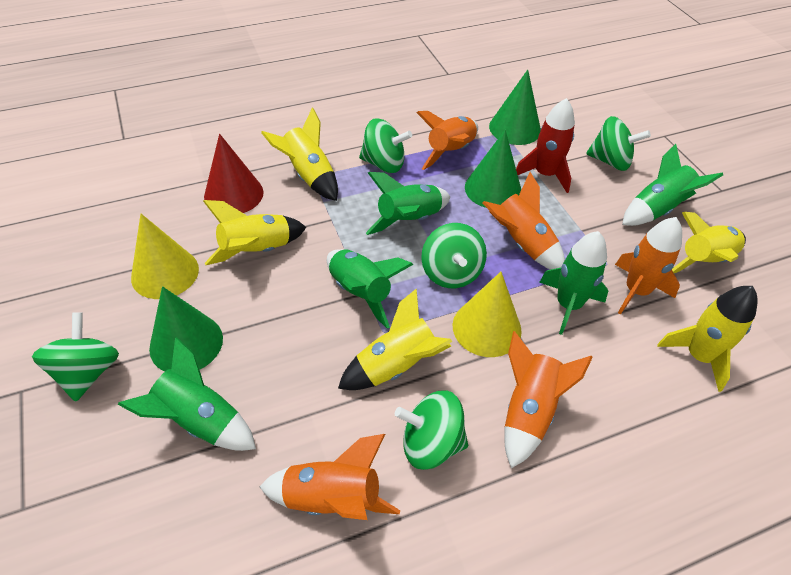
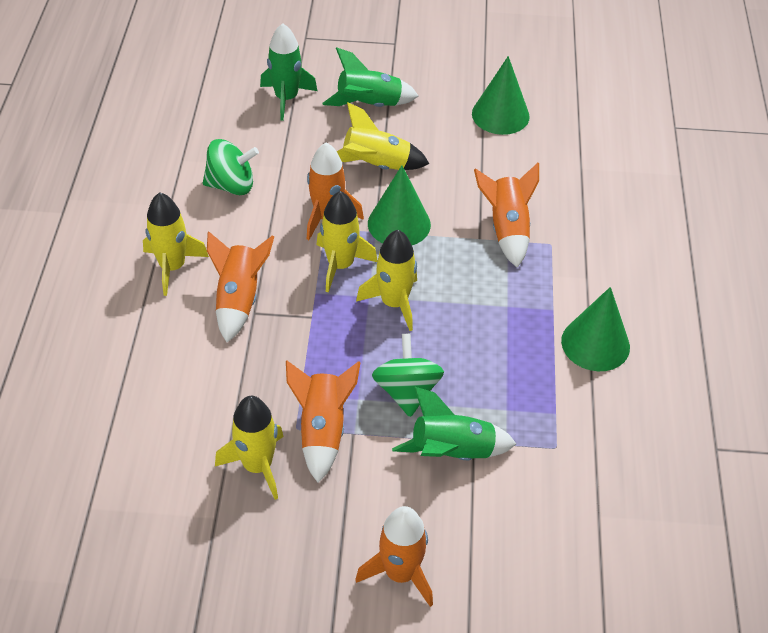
green rocket: [118,337,256,451] [327,249,413,329] [366,172,450,235] [539,231,608,335] [622,144,723,226] = 5 -> [260,23,317,121] [323,47,419,107] [392,387,516,460] = 3
green spinning top: [32,312,119,402] [359,118,412,173] [395,390,468,470] [421,223,487,288] [586,116,651,171] = 5 -> [203,139,259,195] [372,333,444,417] = 2
red cone: [204,134,264,213] = 1 -> none = 0
red rocket: [516,98,575,193] = 1 -> none = 0
yellow cone: [131,214,199,299] [452,272,522,357] = 2 -> none = 0

